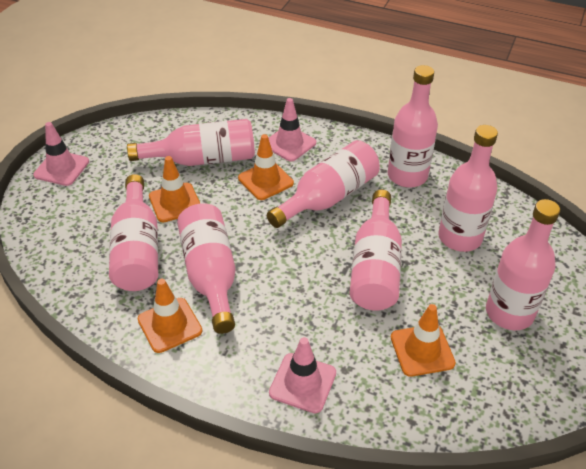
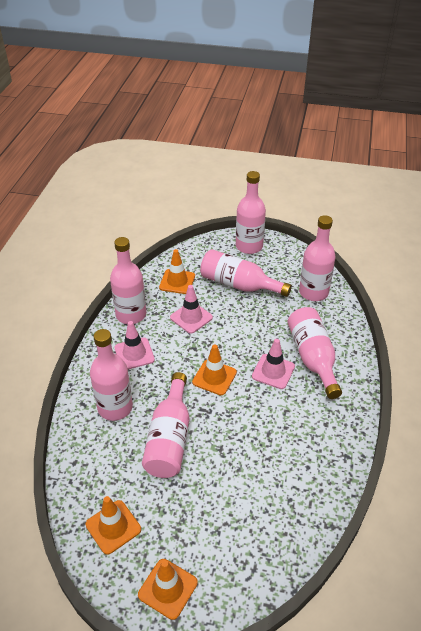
pink bottle: [109,174,158,291] [127,119,255,166] [177,203,236,334] [267,140,380,228] [350,190,402,311] [388,65,438,188] [438,125,498,252] [486,199,560,330] = 8 -> [90,329,133,421] [110,237,146,324] [142,372,189,478] [200,249,292,297] [236,171,266,254] [288,307,342,399] [299,215,336,301] = 7

